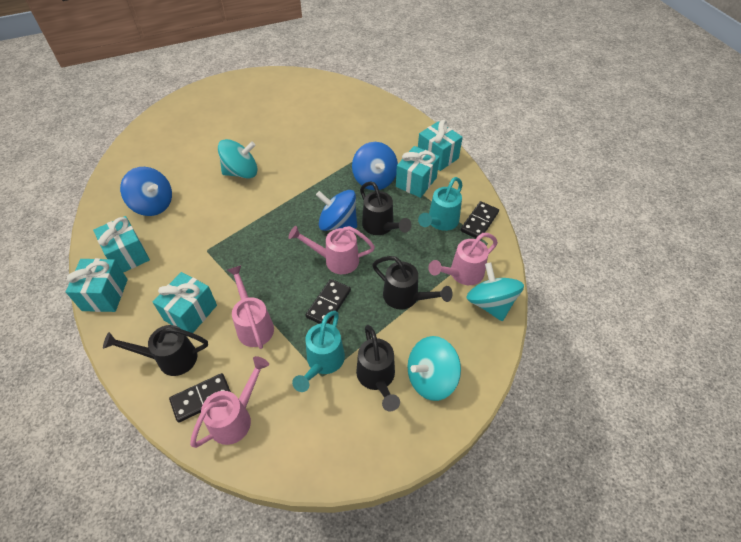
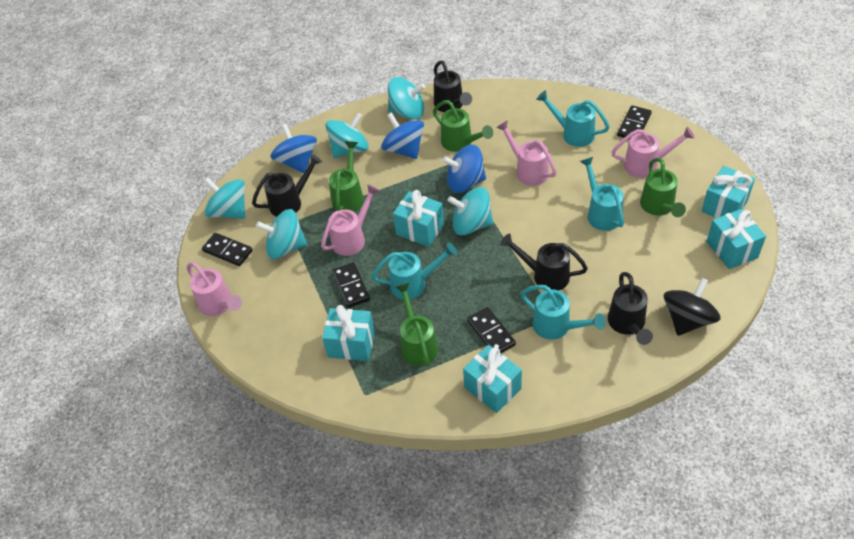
black domino: [169,373,231,422] [306,279,351,324] [460,201,499,238] = 3 -> [202,233,253,266] [332,262,370,308] [467,307,516,353] [617,105,652,138] = 4
black spinning top: none = 0 -> [664,278,721,336] = 1
green watering can: none = 0 -> [329,141,364,212] [395,283,438,367] [433,100,493,152] [640,158,686,217] = 4
turquoise spinning top: [218,139,257,178] [408,336,461,401] [466,263,524,321] = 3 -> [204,177,245,219] [256,209,307,259] [325,113,369,158] [388,77,425,120] [447,187,493,235] = 5
turquoise watering can: [292,311,345,392] [418,177,462,231] = 2 -> [371,242,458,299] [520,285,606,340] [536,90,610,147] [580,157,624,231] = 4

